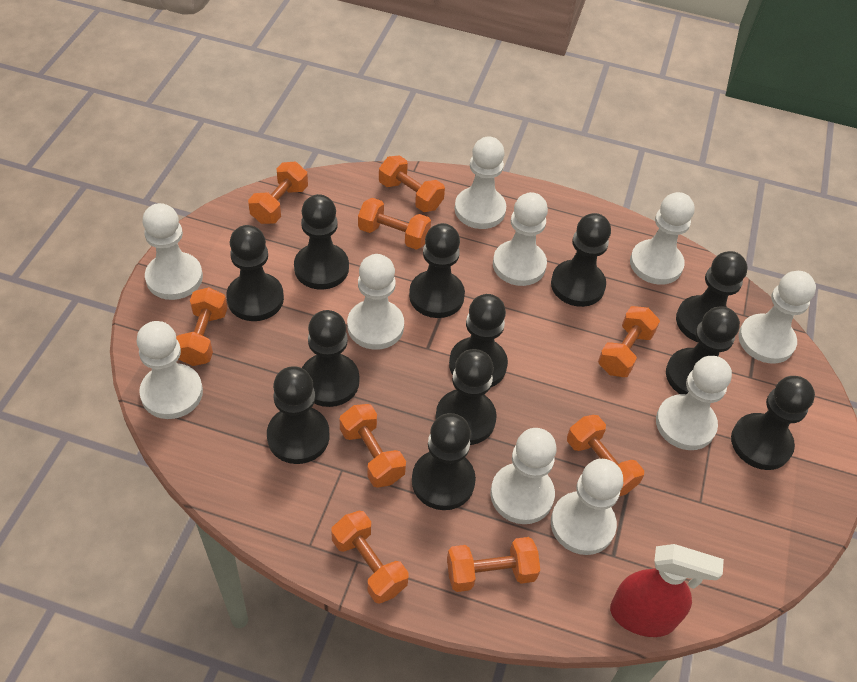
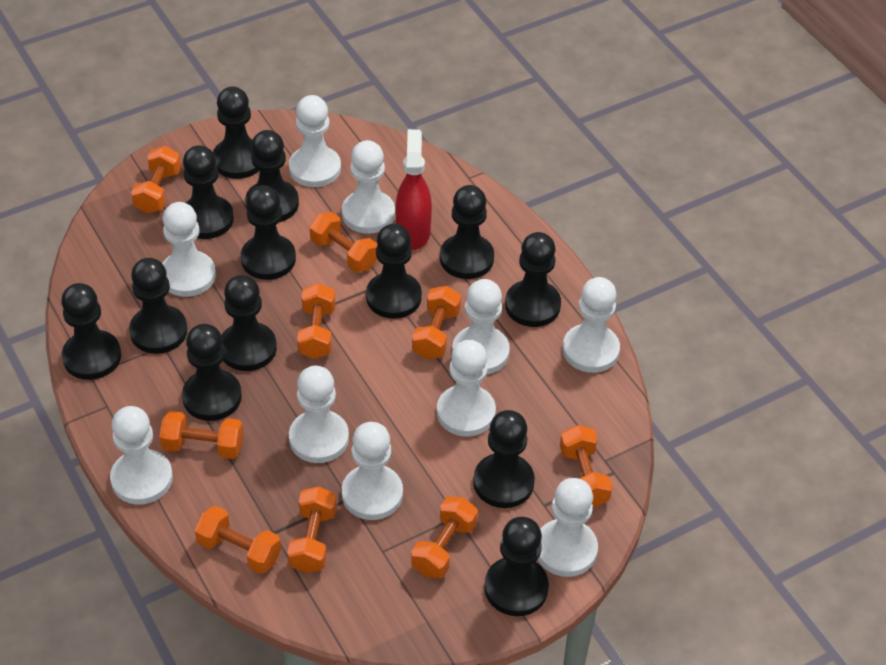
black pawn: [226,225,284,321] [267,366,330,464] [294,194,349,290] [302,310,359,407] [409,223,465,318] [412,413,476,510] [435,349,497,445] [449,294,508,387] [551,213,611,307] [666,306,740,394] [676,251,747,342] [731,376,815,470] = 12 -> [61,283,121,380] [129,258,187,354] [182,324,242,421] [183,145,234,239] [213,87,260,179] [222,275,277,371] [241,185,296,280] [245,130,299,222] [366,224,422,319] [440,185,494,279] [473,410,535,508] [484,517,549,616] [505,232,561,327] = 13

